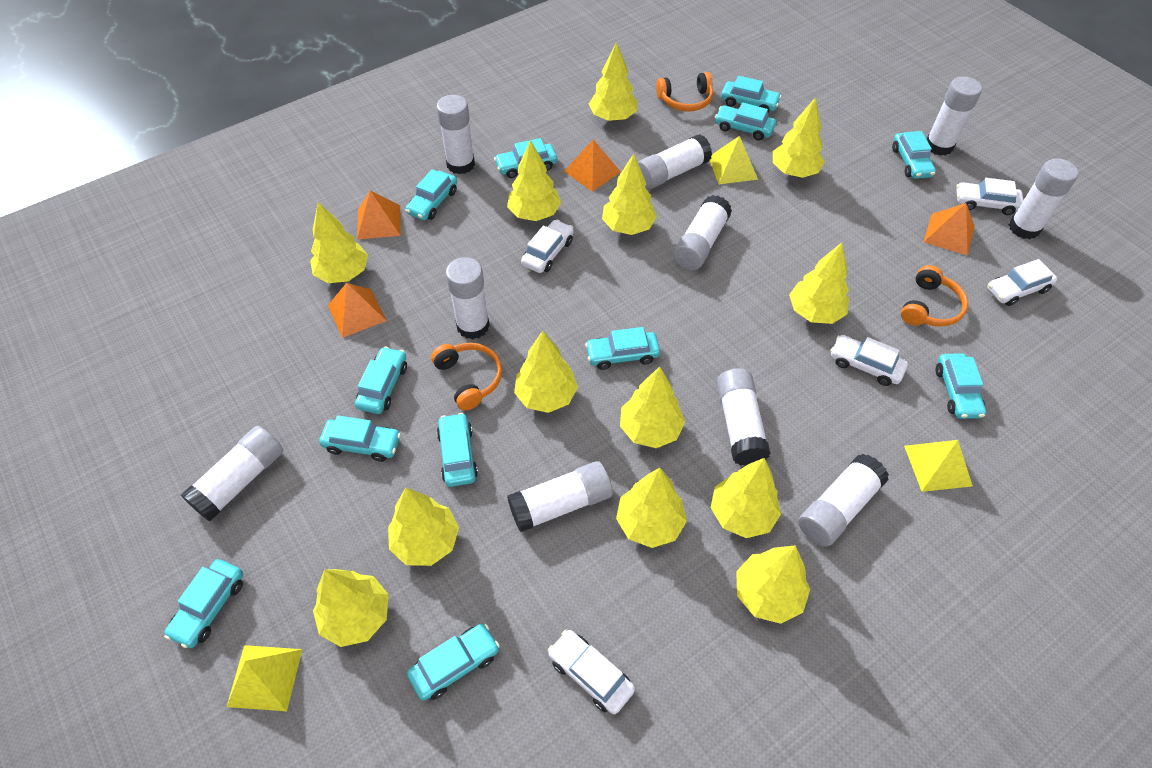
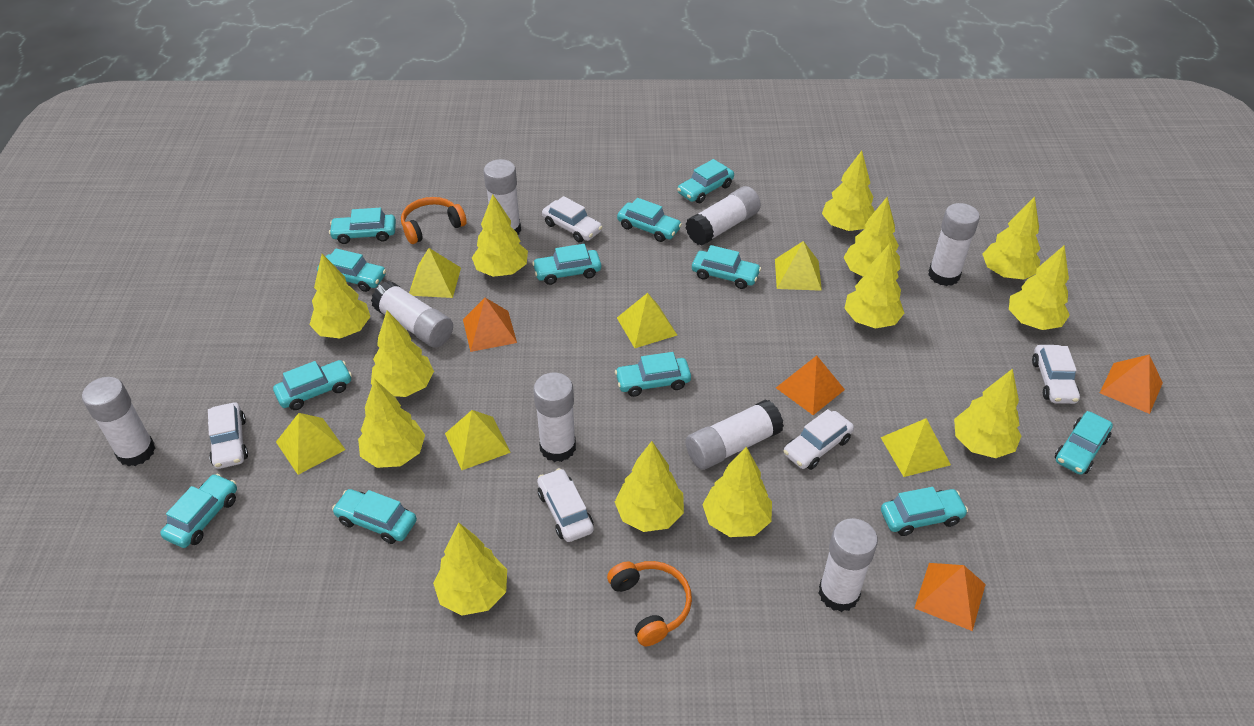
orange headphones: [431,343,502,410] [656,72,713,112] [901,265,968,327] = 3 -> [401,197,467,244] [607,561,692,646] = 2
white glue stick: [181,426,284,521] [436,95,475,174] [446,257,490,339] [507,461,613,532] [638,134,712,189] [673,195,732,270] [717,368,771,466] [798,454,889,547] [927,76,982,156] [1009,158,1078,239] = 10 -> [82,377,156,466] [371,281,453,348] [484,159,521,235] [533,373,576,462] [686,186,761,246] [686,399,784,470] [818,518,878,612] [928,203,980,286] = 8
yellow pyramid: [227,645,302,711] [709,136,758,184] [904,440,973,492] = 3 -> [276,413,346,475] [409,248,461,298] [445,410,511,470] [617,293,677,348] [775,241,822,291] [880,418,951,477] = 6

